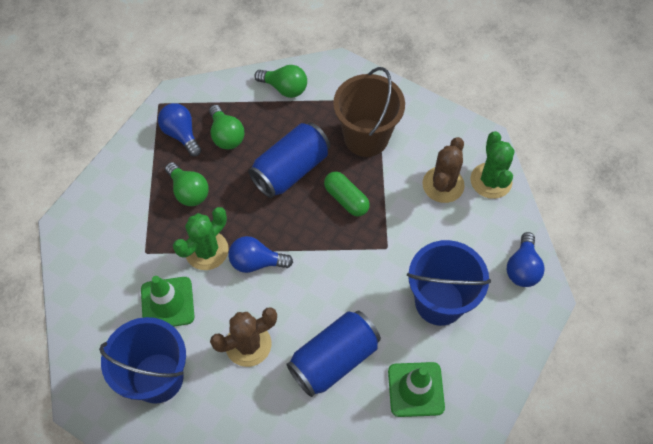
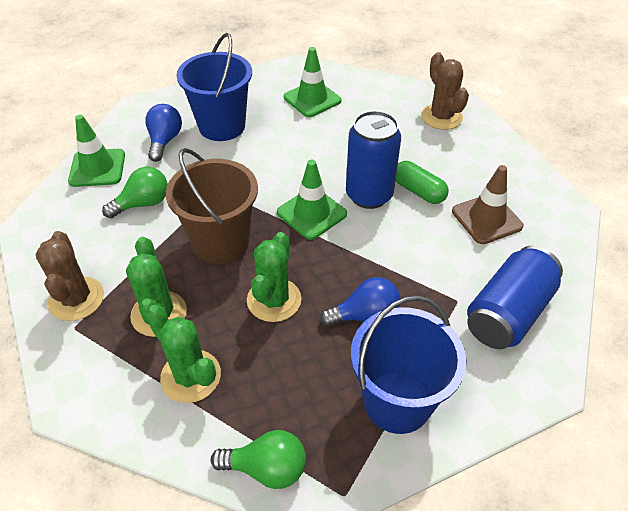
blue light bulb: [158,103,201,157] [228,236,293,273] [507,232,545,287] = 3 -> [145,104,182,162] [320,277,400,326] = 2
brown traffic cone: none = 0 -> [452,165,523,244] = 1
green cactus: [173,207,229,270] [470,131,515,199] = 2 -> [126,237,187,337] [146,305,221,403] [247,232,302,322] = 3
green light bulb: [165,162,209,206] [209,105,244,149] [254,65,307,98] = 3 -> [102,167,168,218] [211,430,306,489] = 2
green traffic cone: [141,276,195,327] [388,362,445,417] = 2 -> [68,115,125,187] [277,160,347,240] [284,47,342,117] = 3

